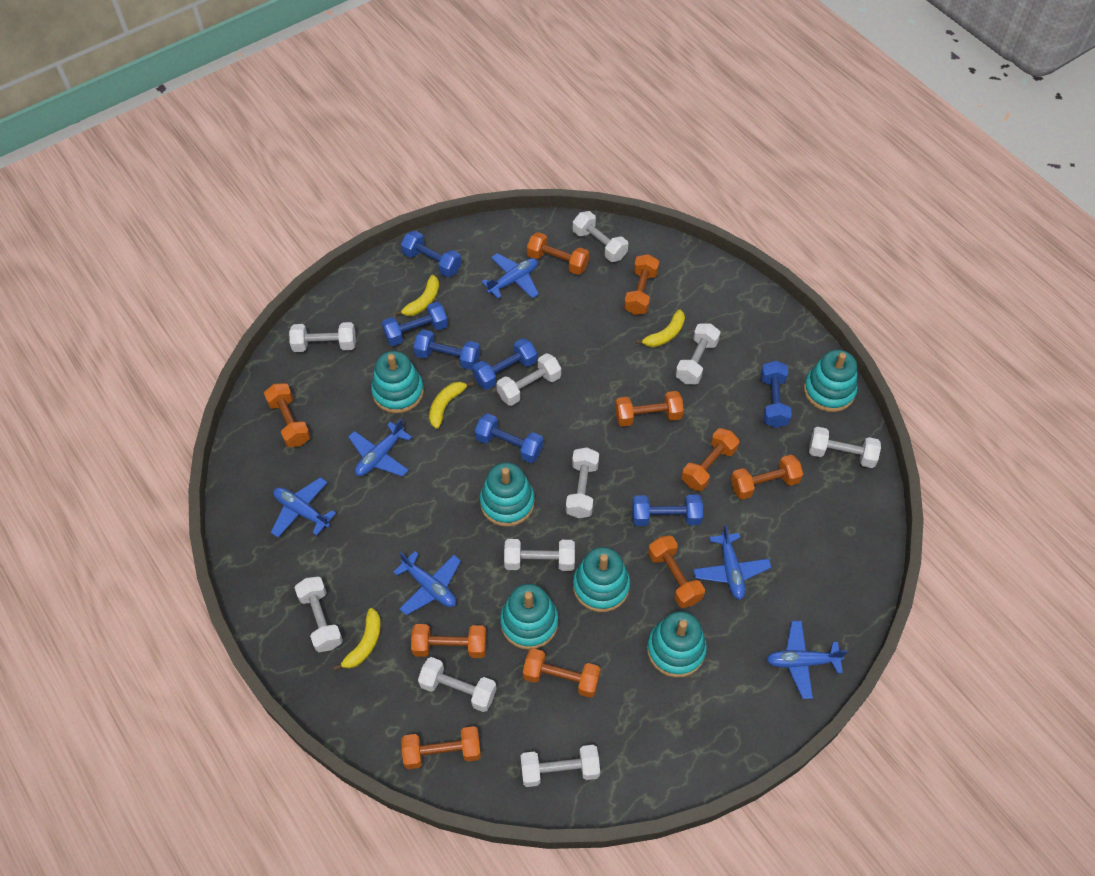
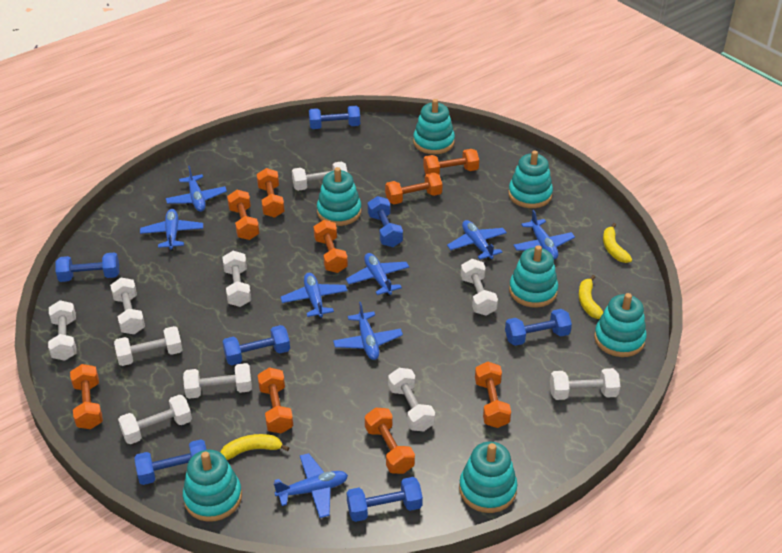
blue plane: [271,477,336,538] [348,419,412,477] [393,551,461,615] [482,253,539,299] [693,525,771,600] [766,621,848,699] = 6 -> [140,209,203,251] [166,166,227,212] [274,453,348,518] [280,273,348,319] [333,302,403,360] [346,253,409,296] [447,220,507,261] [513,210,575,259] = 8
orange dumbbell: [264,383,311,447] [402,726,481,769] [411,624,486,658] [523,648,601,698] [527,232,589,275] [615,391,684,427] [624,254,659,315] [648,535,705,608] [681,428,739,491] [730,455,803,500] = 10 -> [70,364,103,429] [227,190,259,240] [257,168,285,218] [258,367,293,433] [314,220,348,273] [365,408,415,474] [385,172,443,204] [423,149,479,175] [475,362,511,428] = 9
turquoise stacking toy: [371,351,424,414] [480,462,535,527] [500,584,558,650] [573,547,630,612] [647,611,707,678] [804,350,858,412] = 6 -> [183,450,242,522] [317,167,361,226] [413,99,455,154] [459,442,517,513] [508,150,553,208] [509,245,558,308] [594,293,647,357] = 7
yellow banana: [333,608,381,671] [395,275,439,316] [429,381,474,429] [635,309,685,347] = 4 -> [220,434,289,460] [579,275,603,319] [603,223,632,263] = 3

